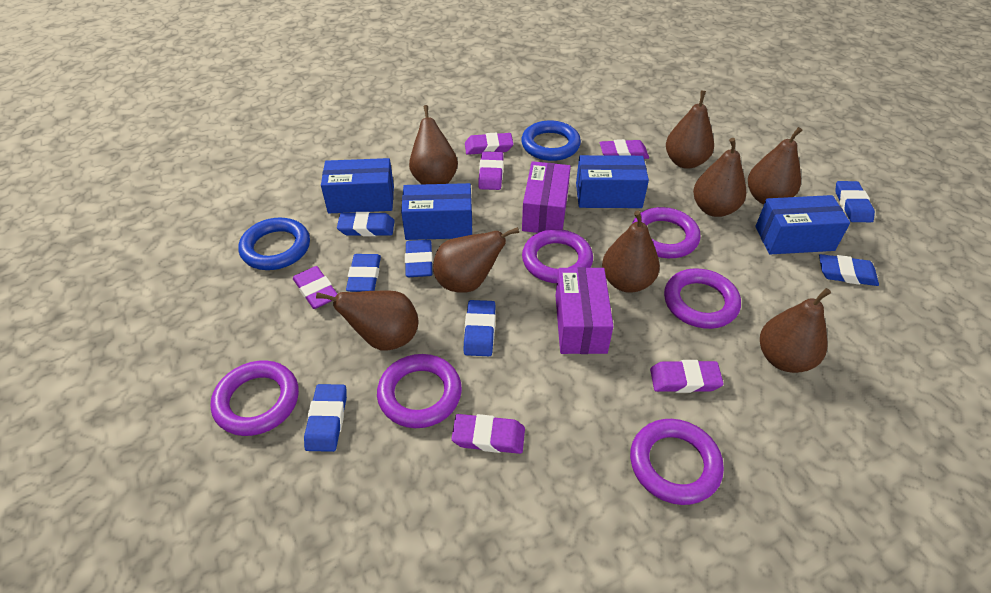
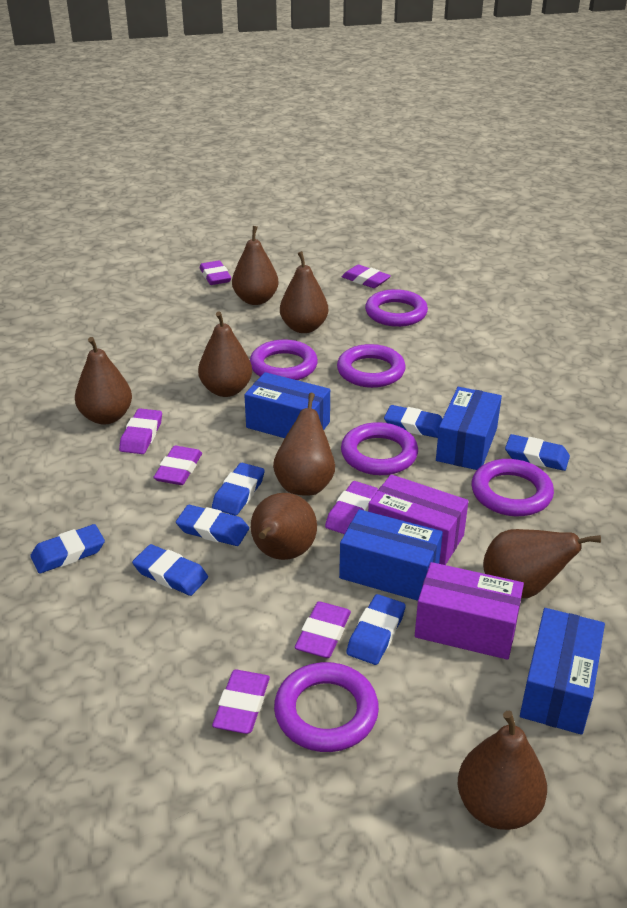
blue ring: [238,218,310,270] [521,120,581,161] = 2 -> none = 0
purple eraser: [293,266,337,309] [451,414,525,454] [465,133,513,155] [478,151,504,190] [600,139,649,159] [650,360,724,393] = 6 -> [119,408,162,454] [153,446,202,485] [200,261,231,285] [212,670,270,734] [295,602,351,658] [325,481,378,534] [342,265,391,288] = 7

